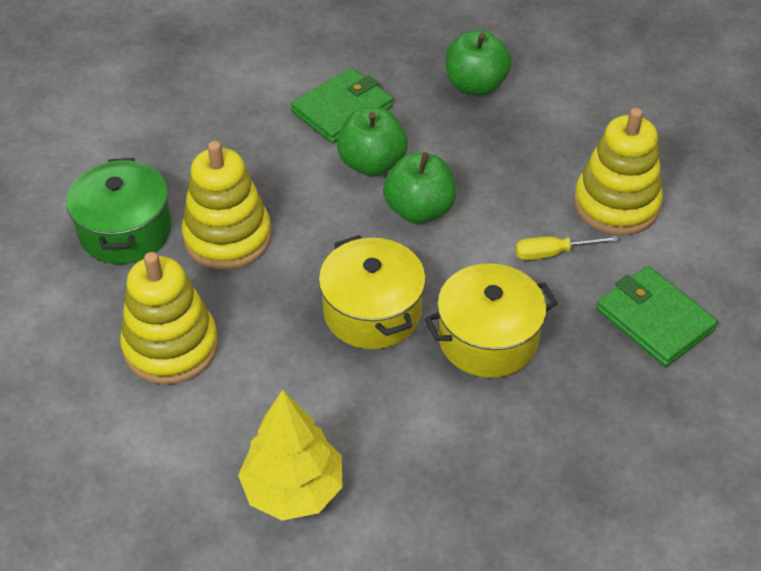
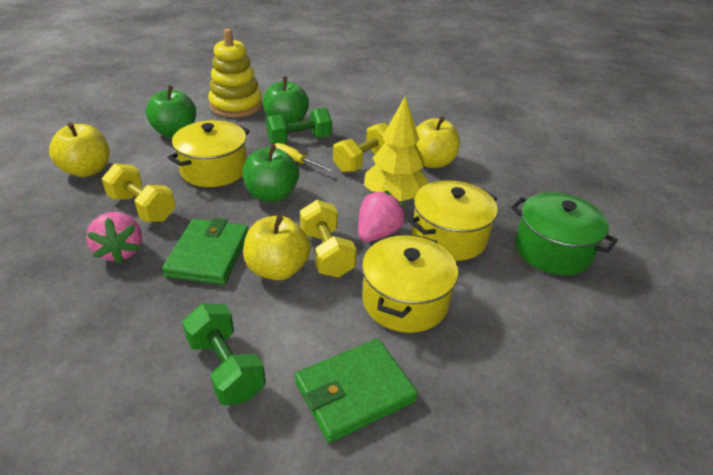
green dumbbell: none = 0 -> [182,304,266,405] [266,108,332,144] = 2
pink strawberry: none = 0 -> [86,212,142,264] [358,191,406,242] = 2
yellow apple: none = 0 -> [49,122,110,177] [243,215,311,280] [416,116,460,168] = 3
yellow dumbbell: none = 0 -> [102,163,175,222] [300,200,357,278] [333,123,388,173] = 3
yellow pot: [319,235,426,349] [424,263,558,378] = 2 -> [167,120,250,187] [362,235,458,333] [409,180,498,261] = 3
yellow stacking toy: [120,252,218,385] [182,141,272,270] [574,108,663,235] = 3 -> [208,29,262,118] = 1

